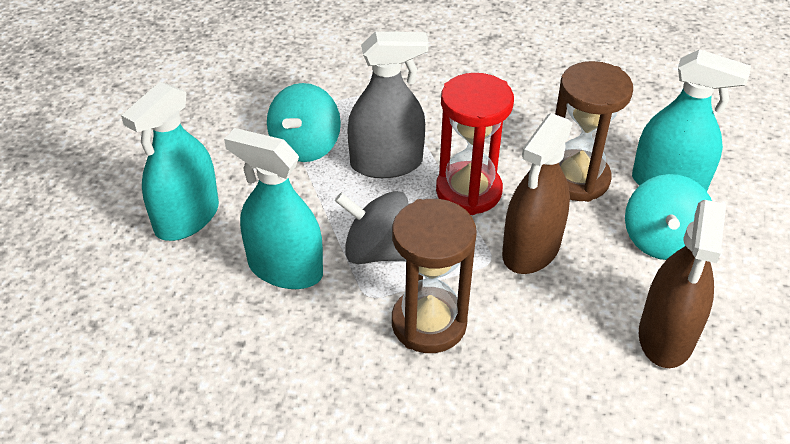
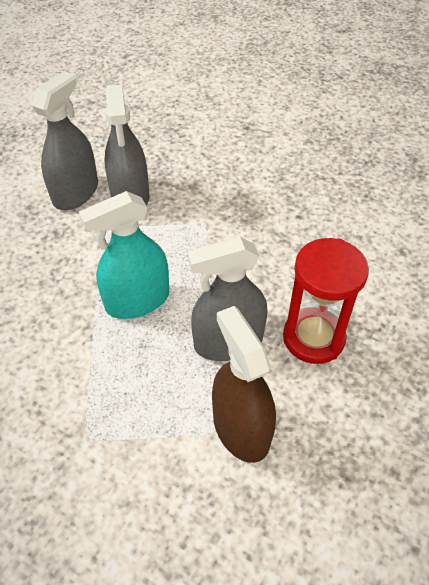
brown hourglass: [392,199,477,353] [555,61,633,202] = 2 -> none = 0
brown spray bottle: [502,113,573,274] [639,200,726,368] = 2 -> [212,306,276,463] = 1
grey spinning top: [335,191,409,264] = 1 -> none = 0
grey spray bottle: [347,31,429,178] = 1 -> [32,71,98,210] [104,85,149,206] [187,237,268,361] = 3
turquoise spinning top: [267,83,341,162] [625,174,712,260] = 2 -> none = 0
turquoise spray bottle: [121,82,219,241] [224,128,323,289] [632,49,751,191] = 3 -> [79,191,169,319] = 1

